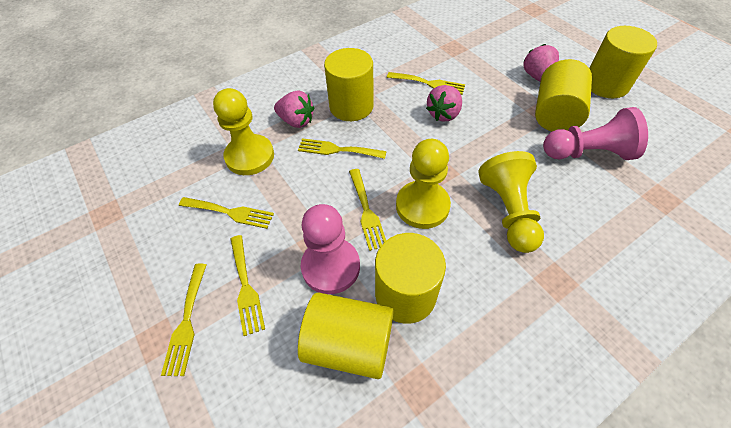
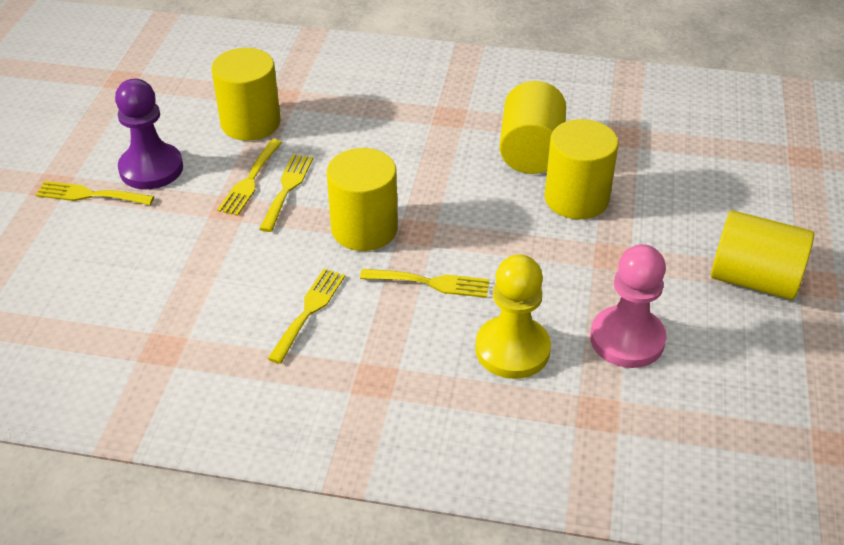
pink pawn: [301,204,360,294] [543,107,648,160] = 2 -> [590,244,666,368] = 1
pink strawberry: [274,91,314,128] [426,85,462,122] [523,44,559,82] = 3 -> none = 0
purple pawn: none = 0 -> [115,79,183,189] = 1
yellow fork: [161,264,206,376] [179,197,274,229] [230,235,265,336] [298,138,387,159] [349,169,386,251] [387,72,465,95] = 6 -> [36,181,154,205] [217,139,283,216] [259,154,313,232] [268,269,345,364] [360,269,489,298] = 5
yellow pawn: [213,88,274,175] [396,139,451,229] [478,151,544,253] = 3 -> [475,254,551,379] = 1

